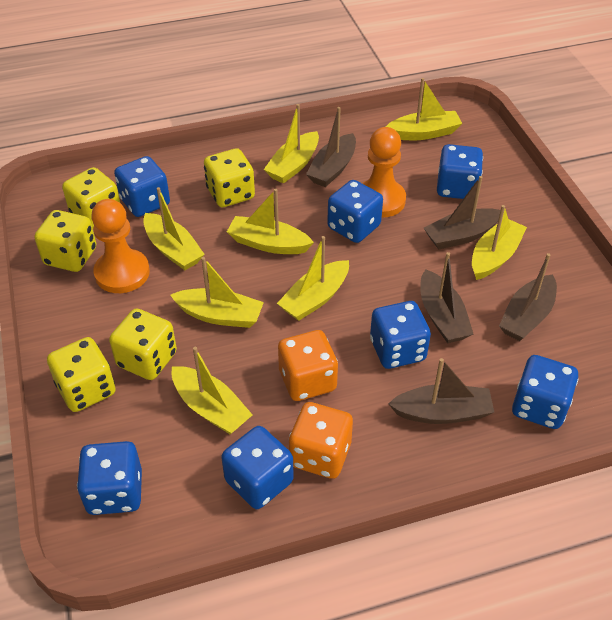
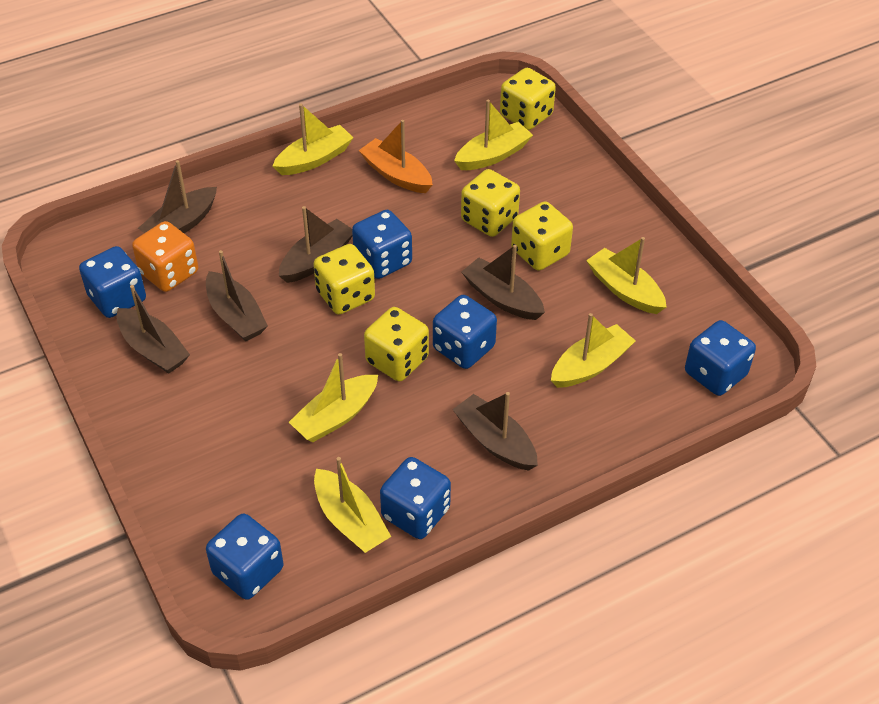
blue dice: [77,441,142,515] [114,156,170,217] [221,426,294,509] [327,180,383,243] [370,301,431,369] [437,144,483,199] [512,355,578,429] = 7 -> [79,246,146,318] [206,514,284,600] [352,210,412,279] [380,457,451,539] [433,295,497,369] [685,320,756,396] = 6
brown boat: [306,107,356,187] [388,358,494,424] [420,252,473,343] [424,176,501,249] [499,253,557,341] = 5 -> [117,285,190,374] [138,160,217,233] [206,250,268,341] [279,206,353,283] [452,392,538,471] [462,245,545,320] = 6
orange boat: none = 0 -> [359,120,433,193] = 1
orange dice: [278,330,338,401] [289,402,353,479] = 2 -> [132,221,198,292] = 1
orange pawn: [91,199,150,293] [362,127,406,218] = 2 -> none = 0
yellow boat: [143,187,205,270] [170,257,264,328] [172,347,253,434] [227,189,314,254] [264,104,319,184] [277,236,349,321] [386,78,463,140] [472,205,527,280] = 8 -> [273,104,353,175] [289,353,378,442] [314,457,391,553] [454,100,533,170] [551,313,636,388] [586,237,666,314] = 6

